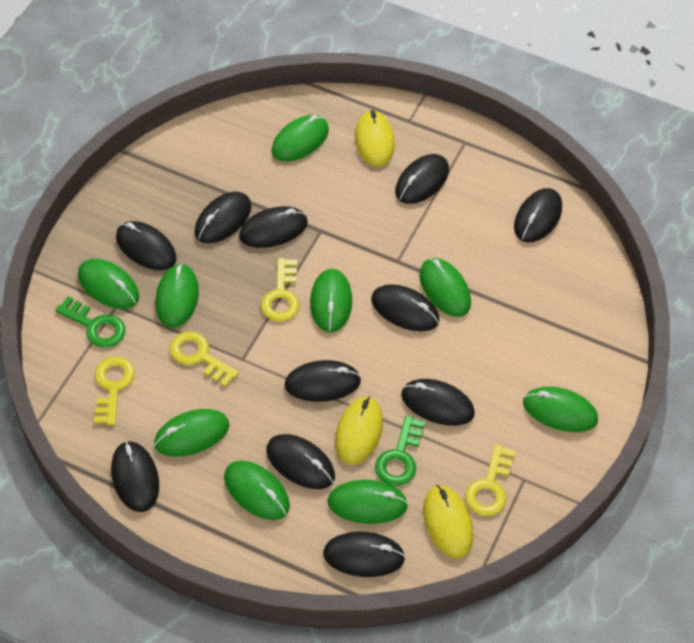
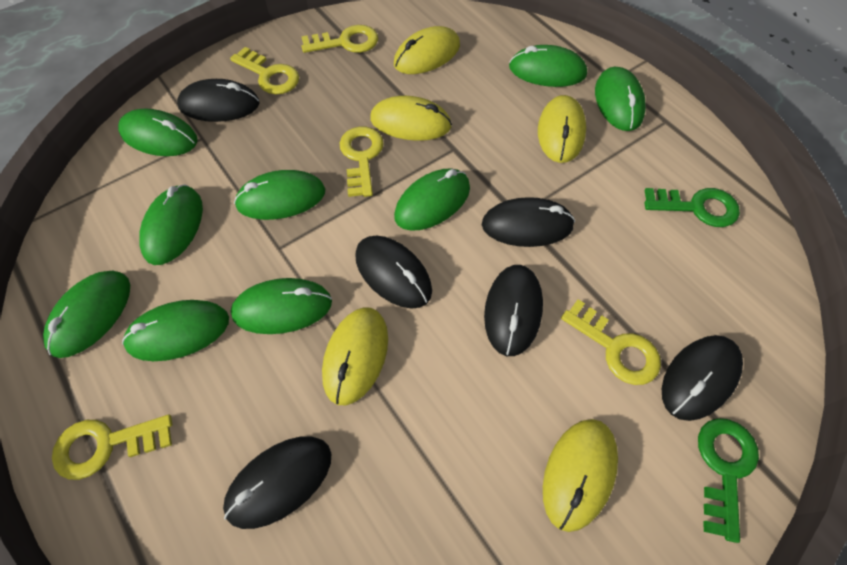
black mouse: [111,441,159,512] [116,221,177,270] [194,192,252,243] [239,206,308,248] [266,434,335,489] [284,360,361,402] [323,532,406,577] [371,284,440,331] [395,154,449,204] [401,379,475,426] [514,188,562,243] = 11 -> [177,79,259,122] [223,437,331,529] [355,236,432,309] [482,197,575,247] [484,265,543,356] [662,335,743,421] = 6
yellow key: [94,356,135,425] [170,331,239,387] [261,258,299,322] [465,444,515,516] = 4 -> [52,415,172,480] [230,47,299,94] [301,25,378,53] [339,126,384,197] [561,299,661,385] = 5
yellow mouse: [335,396,383,465] [355,110,395,167] [423,485,473,558] = 3 -> [322,307,388,405] [370,96,452,141] [394,26,460,74] [538,95,586,163] [543,419,618,532] = 5

